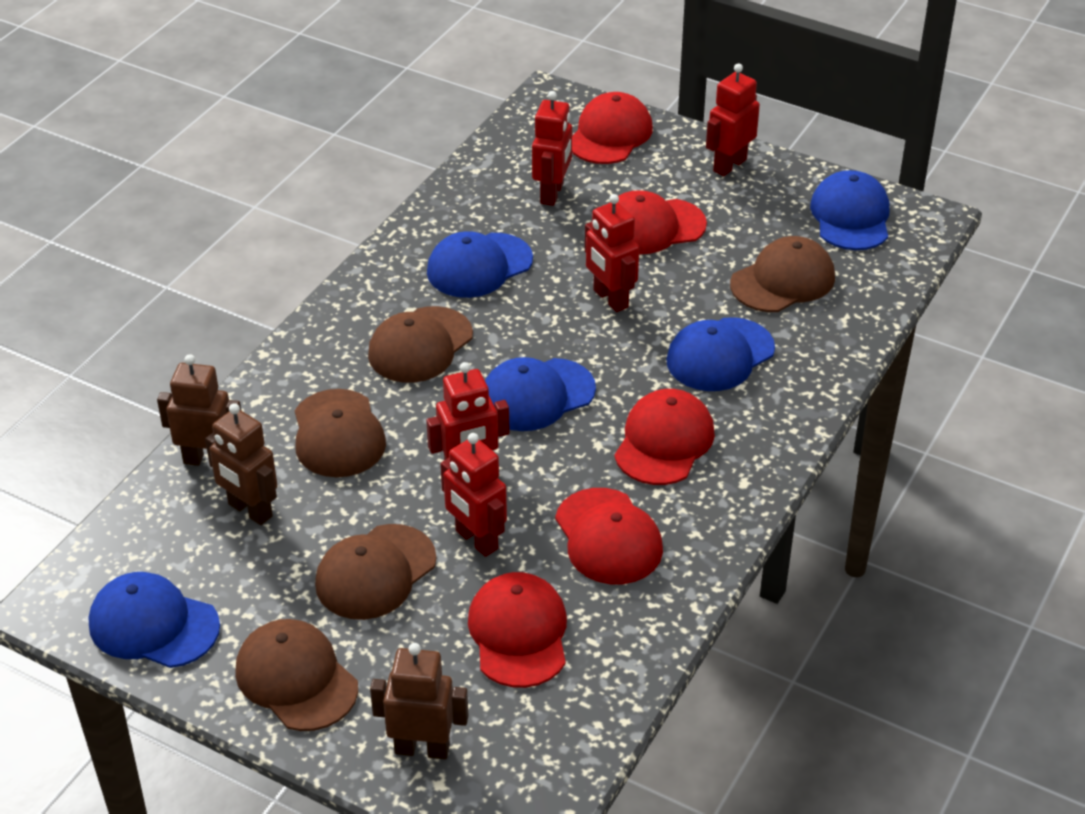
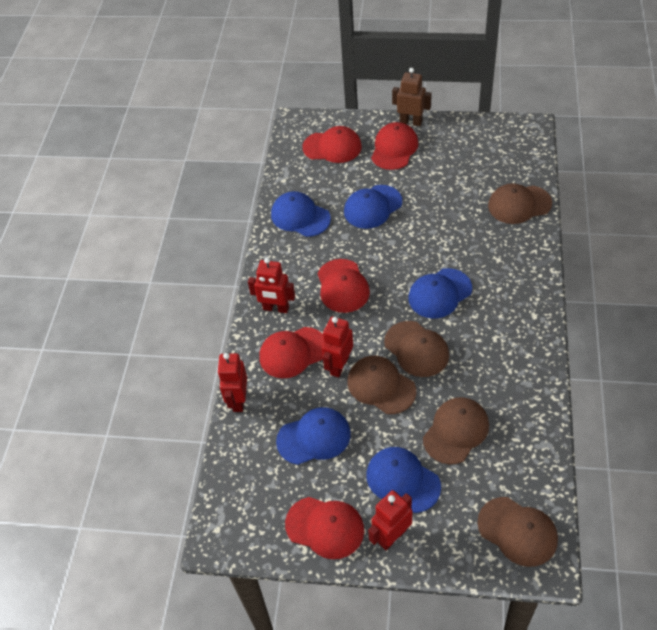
brown robot: [157,354,241,466] [205,403,277,525] [370,643,469,759] = 3 -> [392,68,432,126] = 1
red robot: [426,362,510,460] [440,433,507,557] [532,91,572,206] [585,194,639,312] [706,63,760,176] = 5 -> [217,353,247,412] [248,258,295,313] [322,317,353,378] [368,490,412,550] = 4

